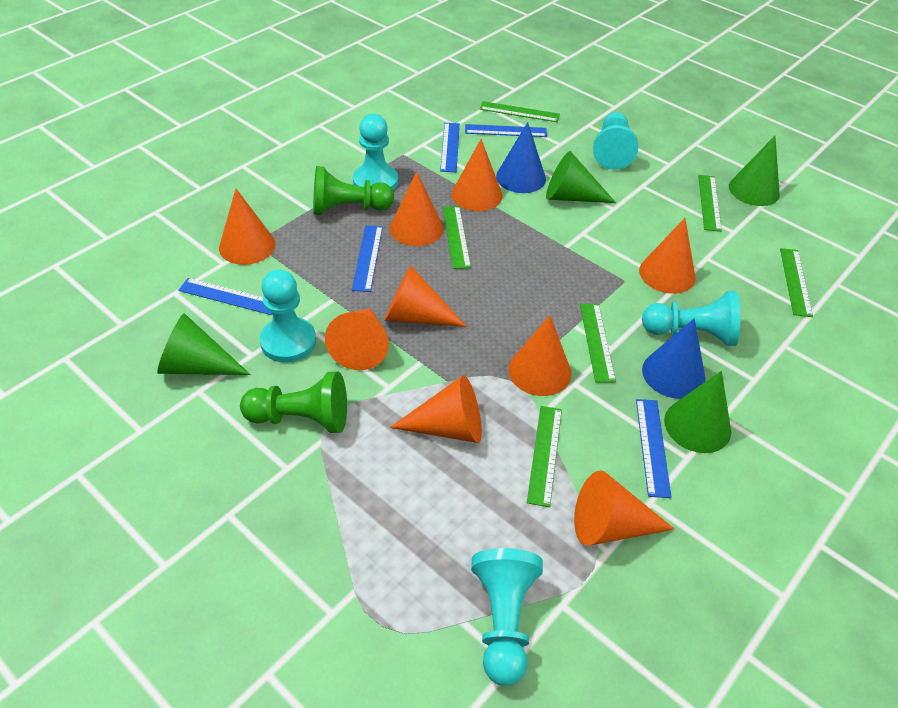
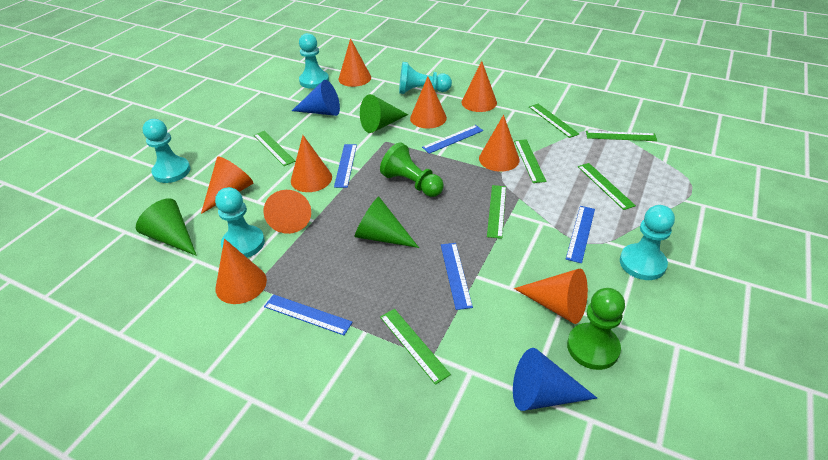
green cone: [157,313,251,375] [546,151,616,203] [664,371,731,453] [729,136,780,206] = 4 -> [136,198,197,256] [355,197,419,248] [360,94,408,133] = 3
green ruler: [443,206,471,269] [479,101,560,122] [527,406,562,507] [580,303,616,383] [698,175,722,232] [780,248,813,317] = 6 -> [254,131,295,166] [380,309,451,385] [487,185,506,239] [514,139,546,183] [529,104,579,138] [578,163,636,210] [586,131,657,141] = 7

